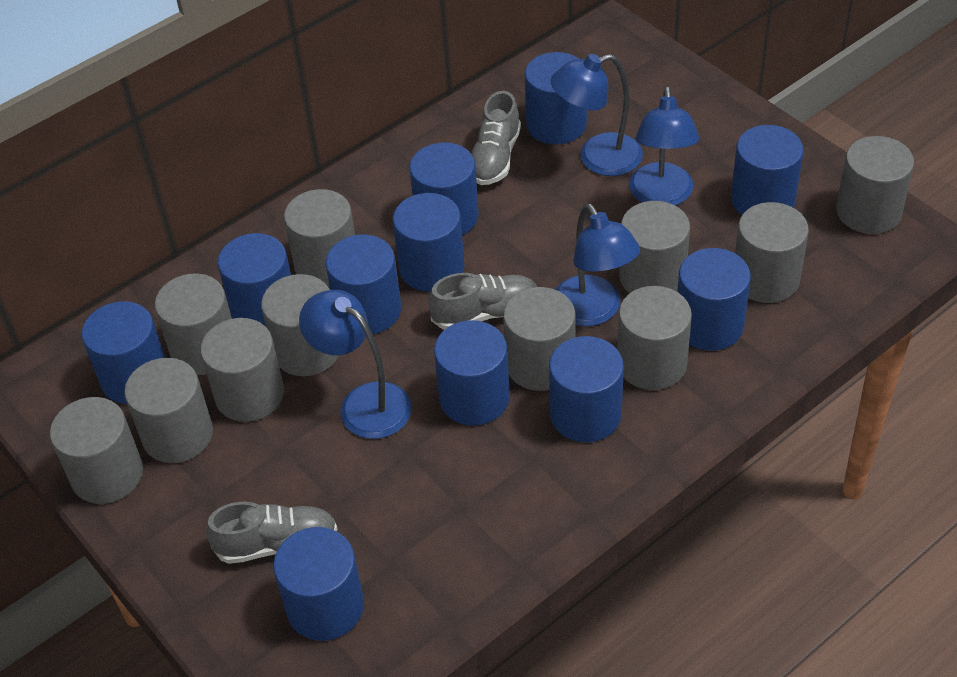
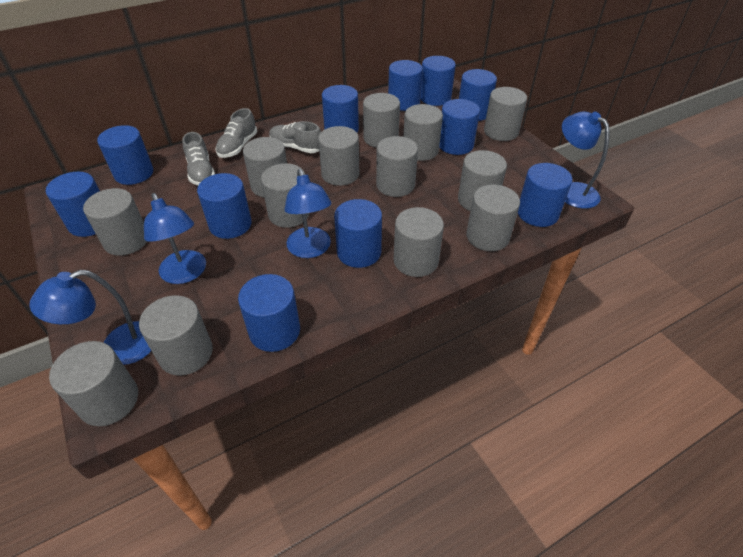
grey cylinder: [50,397,143,504] [124,358,213,463] [155,274,232,375] [200,318,284,422] [261,274,339,376] [284,189,355,287] [503,287,575,391] [617,286,692,390] [619,201,690,294] [735,202,809,303] [836,136,914,234] = 11 -> [49,341,138,426] [83,188,147,256] [139,295,213,376] [243,137,287,197] [261,163,310,228] [318,126,359,186] [363,93,400,148] [376,136,418,197] [393,207,444,277] [403,104,443,161] [458,150,507,211] [466,184,520,251] [484,87,527,141] = 13

